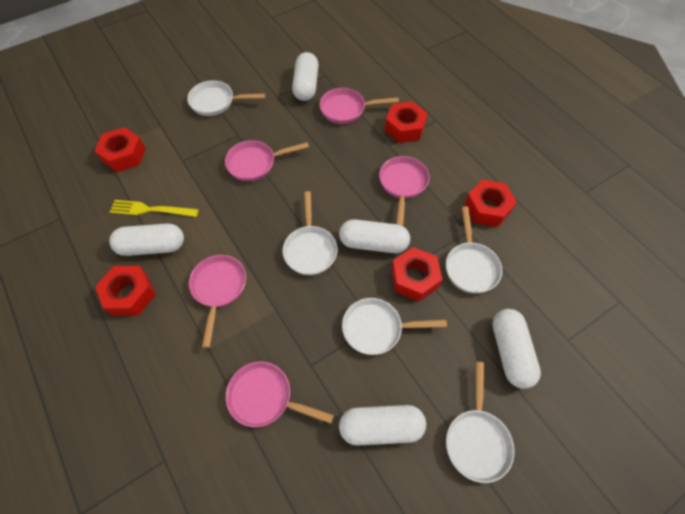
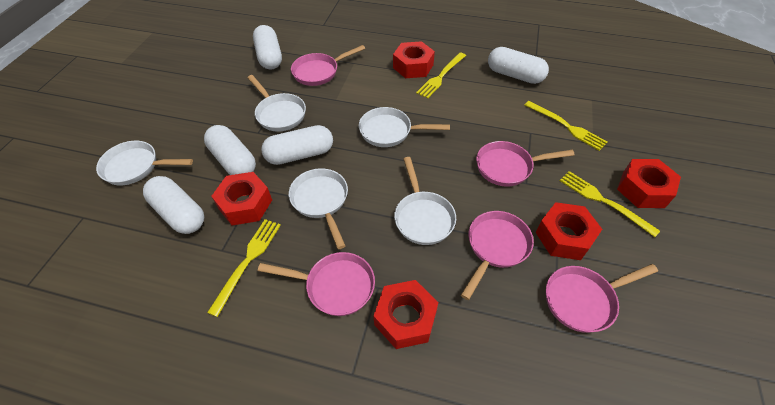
yellow fork: [110,200,199,217] = 1 -> [207,219,281,317] [416,52,466,99] [525,101,607,151] [560,171,660,237] = 4

